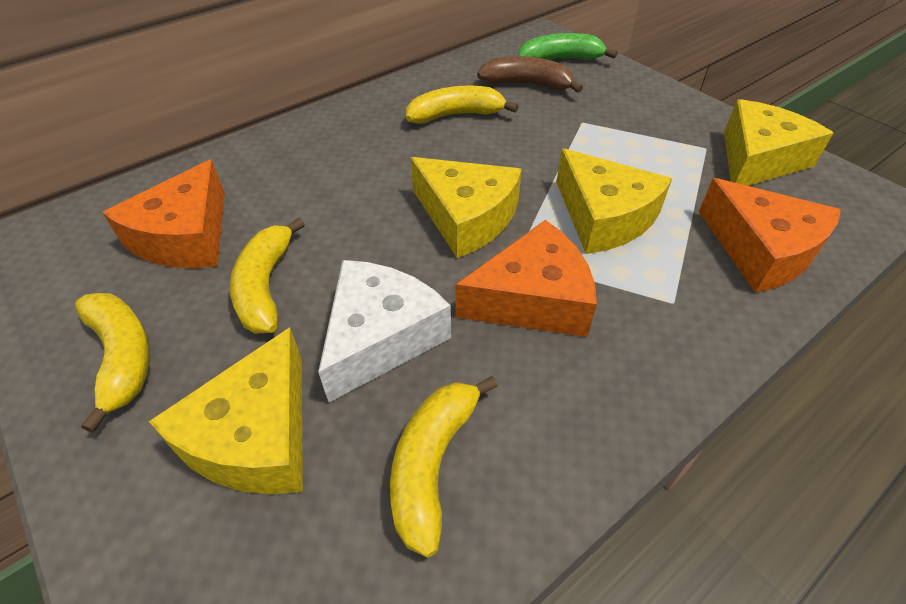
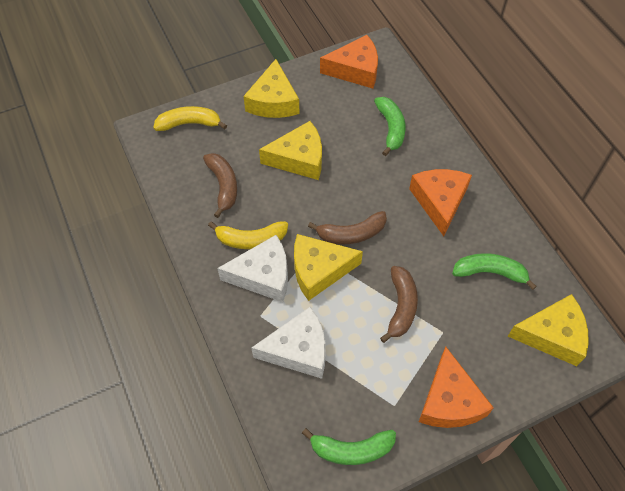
brown banana: [477,56,583,93] = 1 -> [203,153,237,218] [308,211,387,244] [380,266,418,343] = 3
green banana: [518,33,618,60] = 1 -> [302,428,396,465] [374,97,406,156] [452,253,537,290] = 3
white cheese: [318,260,451,402] = 1 -> [217,235,288,302] [251,306,326,379] = 2
yellow banana: [75,293,150,433] [230,218,305,334] [390,376,498,558] [406,86,519,124] = 4 -> [153,106,227,131] [208,221,288,249] = 2

